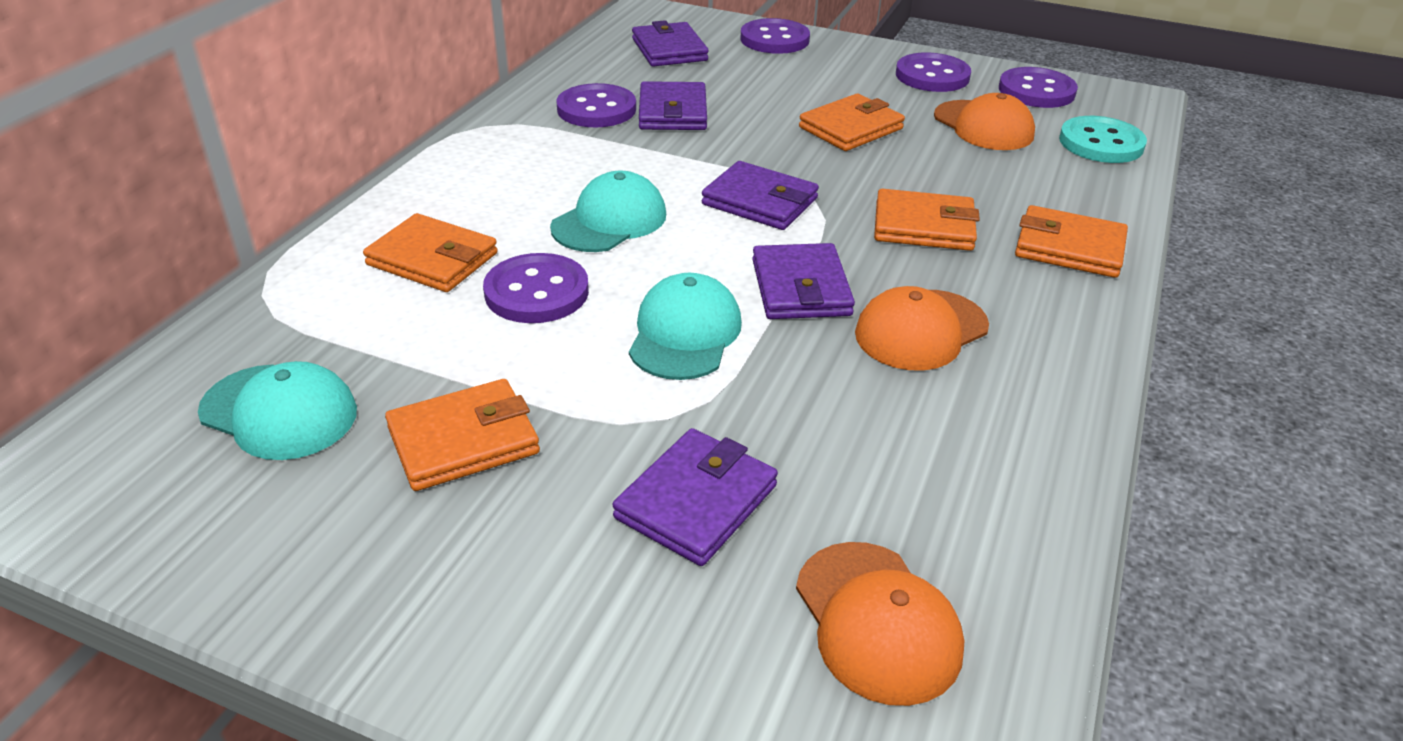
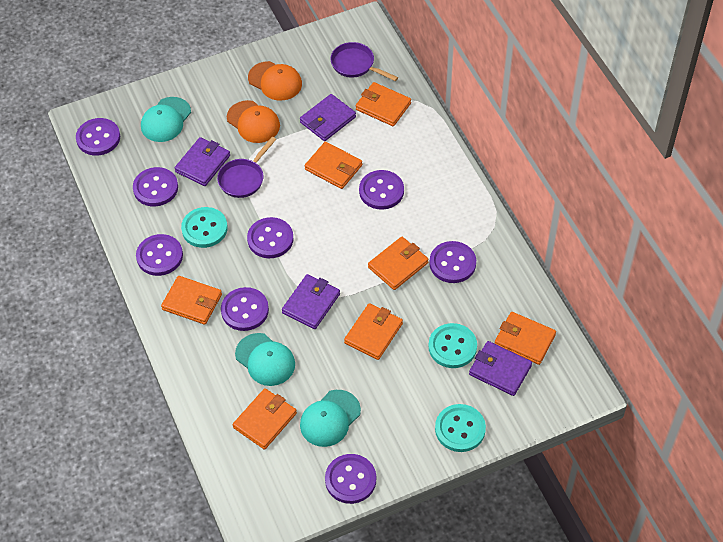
orange cap: [796,542,964,706] [855,286,989,371] [934,93,1035,150] = 3 -> [227,100,280,143] [248,61,302,101] = 2
orange wallet: [363,213,498,292] [385,379,540,491] [799,94,905,151] [874,189,980,251] [1015,205,1128,278] = 5 -> [161,276,222,325] [233,388,297,450] [305,142,362,189] [344,303,403,360] [356,82,411,126] [368,237,429,290] [494,312,556,365] = 7
purple button: [483,253,589,323] [556,83,636,128] [741,18,810,54] [896,53,971,92] [999,67,1078,108] = 5 -> [76,118,120,156] [133,167,178,207] [136,234,183,276] [221,287,269,331] [247,217,293,258] [325,454,376,504] [359,170,404,210] [429,241,476,283] = 8
purple pan: none = 0 -> [217,137,276,198] [331,42,398,81] = 2
purple wallet: [613,428,778,566] [632,20,709,67] [639,81,707,130] [702,161,819,230] [752,243,855,319] = 5 -> [175,137,230,186] [282,274,340,329] [300,94,356,141] [469,341,532,396] = 4
turquoise button: [1059,116,1147,163] = 1 -> [181,207,228,248] [429,323,477,368] [435,404,486,452] = 3

